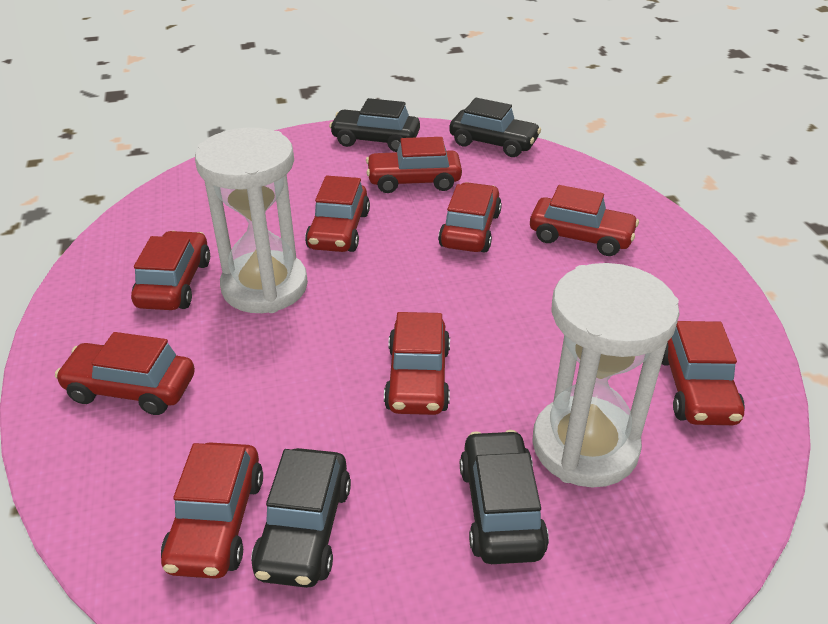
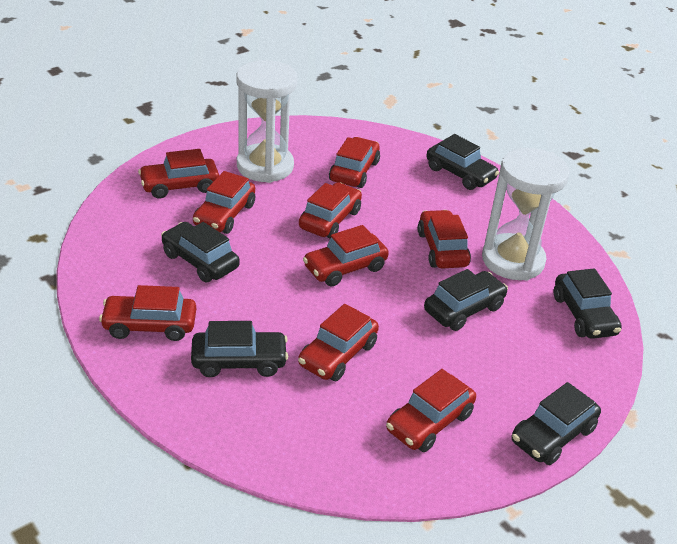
black car: [251,448,351,588] [329,98,420,152] [449,98,541,157] [460,430,549,564] = 4 -> [161,222,240,282] [191,321,288,377] [424,269,508,331] [426,134,499,190] [512,382,601,465] [554,268,622,339] = 6

